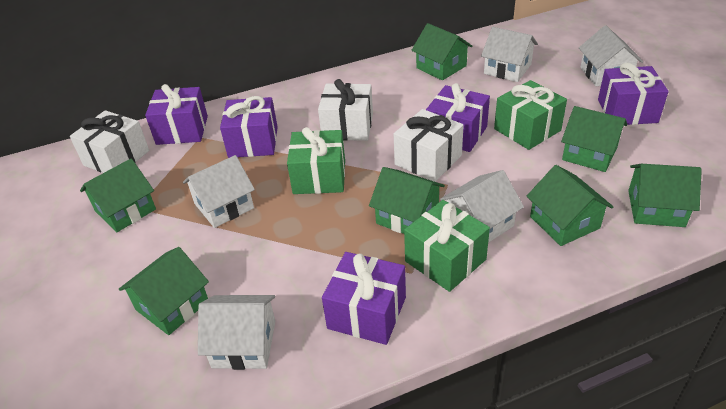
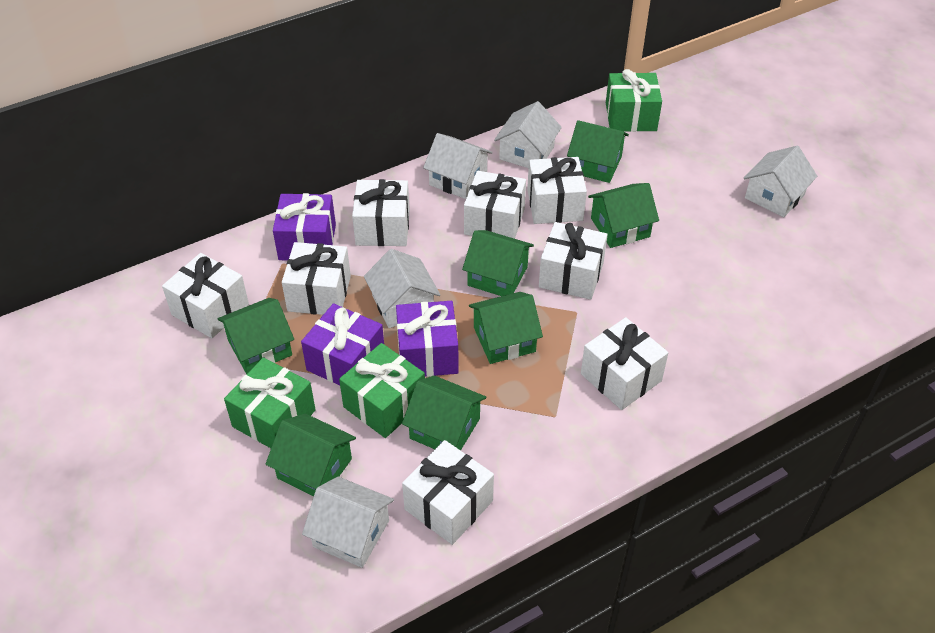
purple gift: [145,84,208,145] [220,96,278,158] [322,252,406,345] [426,83,490,152] [598,63,669,125] = 5 -> [273,193,336,260] [301,303,384,385] [396,301,459,377] = 3
white gift: [70,110,149,173] [318,79,373,141] [394,109,464,182] = 3 -> [162,253,249,338] [282,242,351,315] [352,179,410,246] [402,440,494,545] [464,171,526,239] [527,157,587,224] [539,222,608,300] [581,317,668,410] = 8

